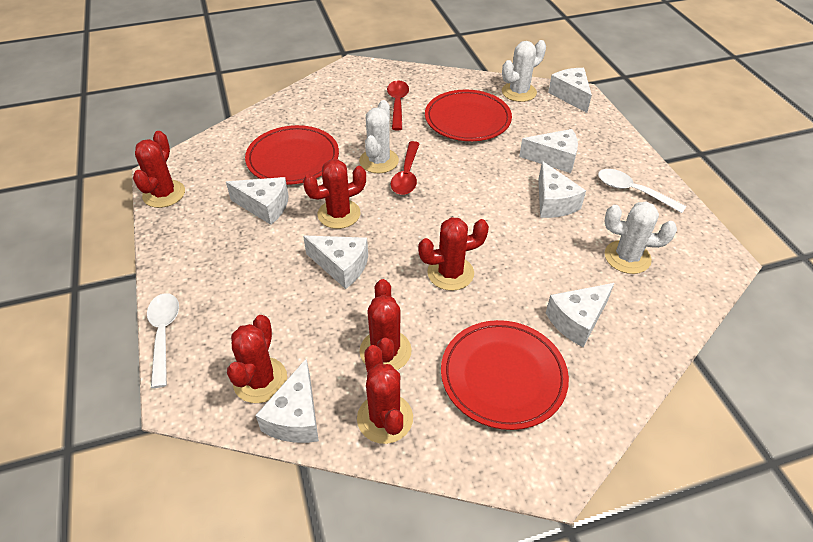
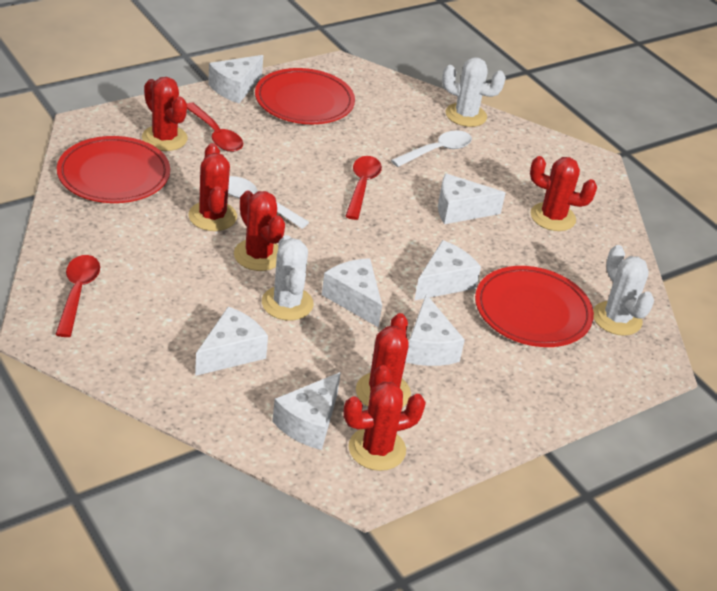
red spoon: [387,80,409,130] [391,141,420,195] = 2 -> [55,255,100,337] [187,103,243,152] [345,156,382,220] = 3

